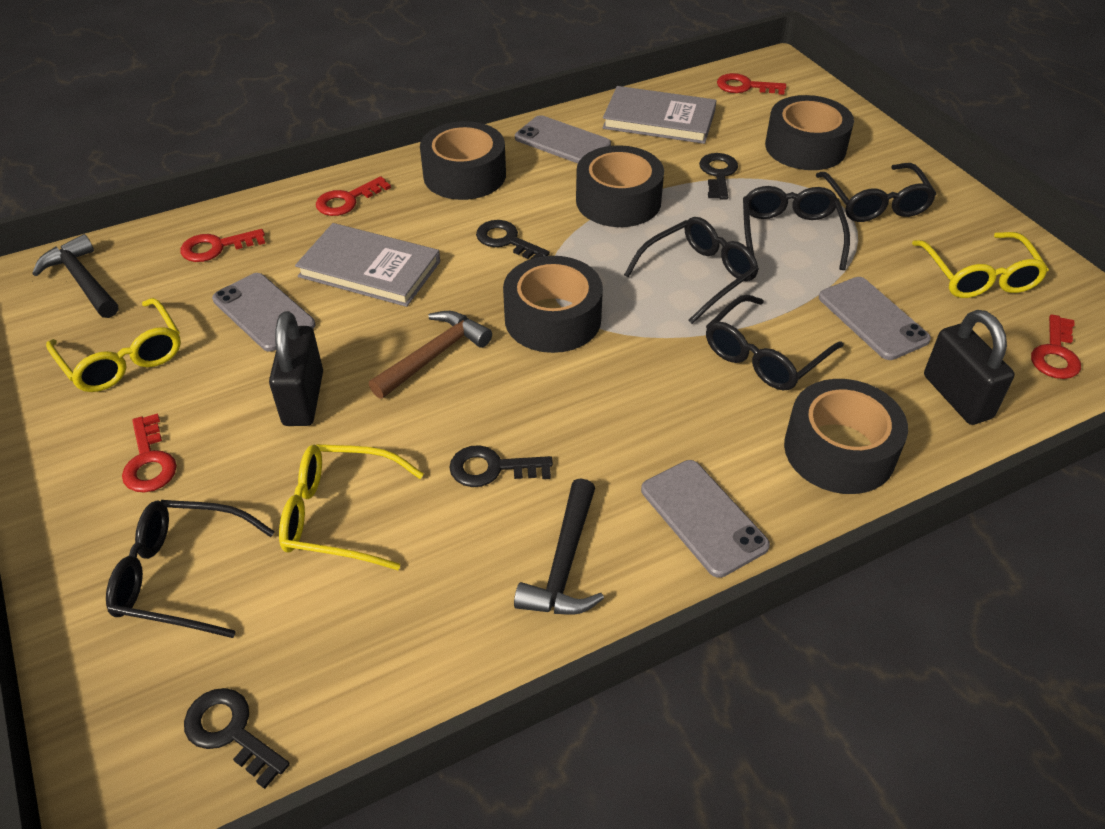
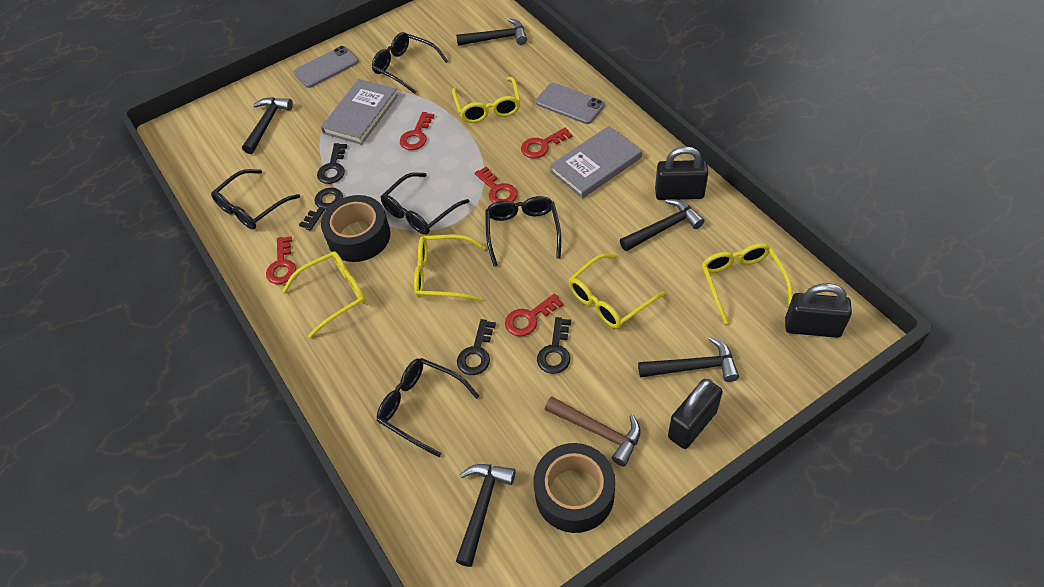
black hammer: [32,234,118,318] [514,478,604,615] = 2 -> [242,97,293,154] [456,18,527,46] [456,464,516,567] [620,199,704,251] [638,337,739,382] = 5
black padlock: [269,311,323,426] [924,310,1015,425] = 2 -> [655,146,708,200] [668,379,723,449] [785,283,852,338] = 3
black tape: [420,121,506,200] [503,256,603,353] [576,145,664,227] [765,95,854,170] [784,379,908,494] = 5 -> [321,195,390,262] [533,443,615,533] = 2
grey phone: [212,273,315,352] [515,115,611,163] [641,460,770,578] [819,277,931,360] = 4 -> [294,46,359,88] [536,83,605,124] = 2
yellow glasses: [46,298,181,392] [279,444,424,570] [912,232,1049,298] = 3 -> [282,251,366,338] [414,234,486,301] [452,77,521,123] [569,254,665,329] [701,243,793,324] = 5

